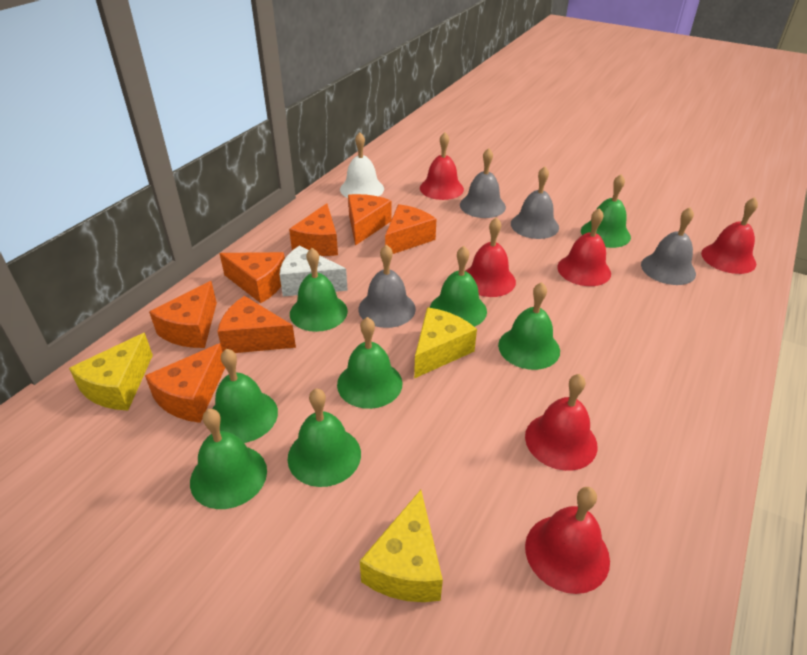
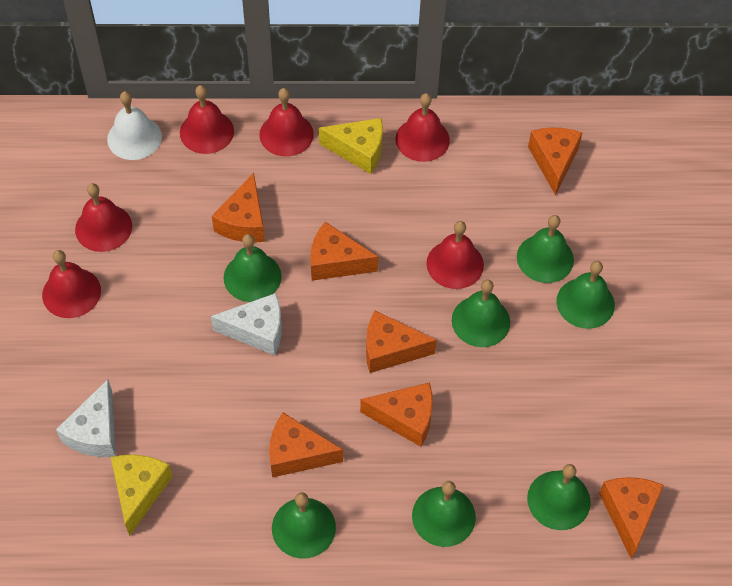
green bell: [190,409,267,509] [211,349,278,443] [287,388,361,487] [290,248,348,332] [337,317,403,409] [430,246,487,327] [498,282,560,370] [581,174,631,248] = 8 -> [224,234,282,302] [272,492,336,559] [412,481,476,547] [452,280,510,347] [517,215,574,283] [527,464,591,530] [557,261,615,329] = 7
grey bell: [358,245,416,328] [460,148,506,218] [511,167,559,239] [641,207,696,285] = 4 -> none = 0
white cheese: [279,245,348,296] = 1 -> [56,379,116,457] [211,293,282,356] = 2
yellow cheese: [69,333,153,410] [360,490,443,602] [414,307,477,378] = 3 -> [111,455,173,536] [319,118,383,174] = 2

